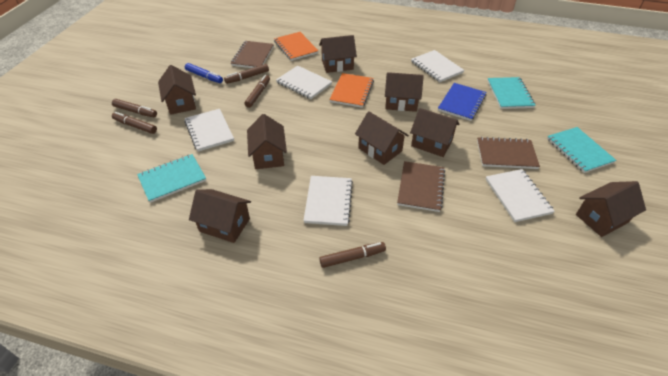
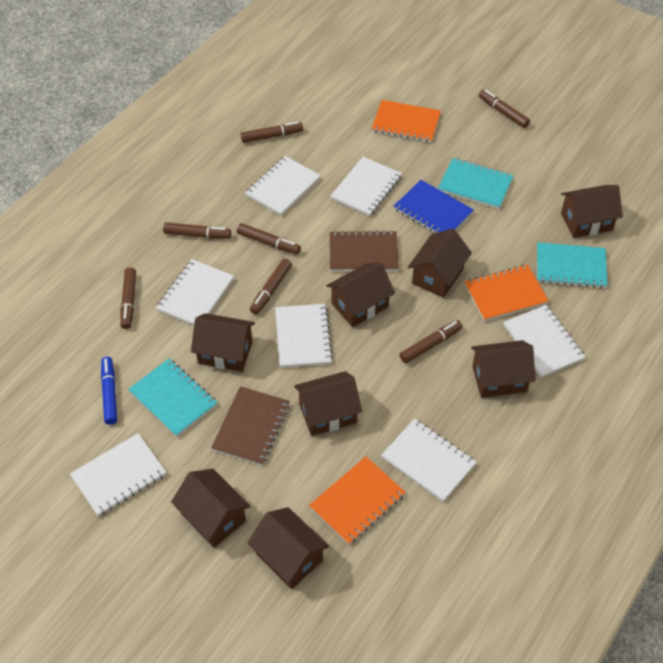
brown marker: [112,99,157,117] [112,112,157,134] [224,64,269,84] [244,75,270,108] [319,242,386,268] = 5 -> [120,267,136,329] [163,222,231,239] [237,223,301,255] [241,122,303,143] [250,259,292,314] [400,320,462,364] [479,90,530,128] = 7
brown notebook: [231,41,274,68] [397,161,445,212] [477,137,540,169] = 3 -> [211,386,290,466] [330,230,399,271] = 2
orange notebook: [274,32,318,61] [329,73,374,108] = 2 -> [309,456,406,545] [372,100,441,143] [465,265,549,321] = 3
white notebook: [184,109,234,152] [276,65,332,99] [303,176,353,226] [411,50,464,82] [485,169,555,222] = 5 -> [70,433,167,516] [156,259,234,326] [245,156,321,216] [275,304,333,368] [330,157,402,216] [381,419,476,502] [503,305,585,378] = 7

